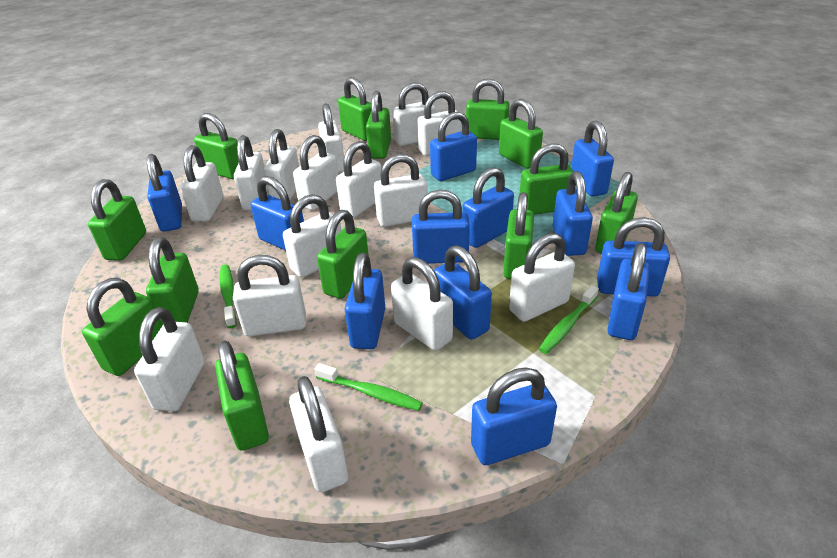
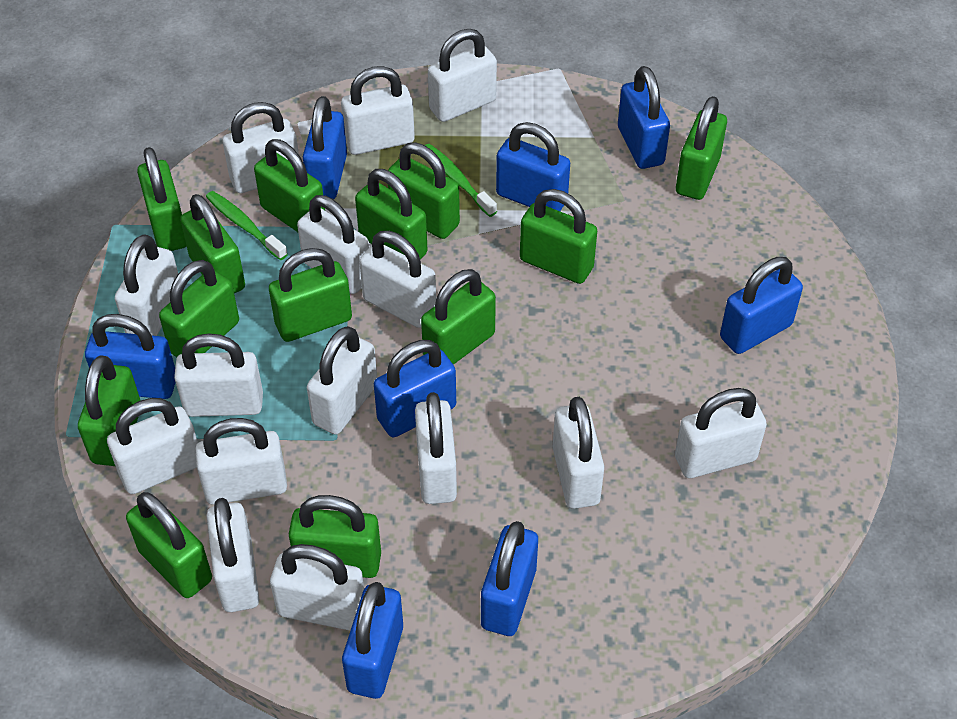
blue padlock: [147,154,182,232] [251,176,304,251] [345,253,385,349] [412,190,470,264] [430,112,477,181] [434,245,492,340] [462,167,514,248] [471,367,557,465] [553,171,593,256] [571,121,614,197] [597,217,670,297] [607,243,650,340] = 12 -> [85,314,176,399] [303,96,347,199] [342,582,403,699] [374,340,456,437] [481,521,538,636] [496,122,570,211] [618,66,670,169] [720,257,803,354] = 8
green toothbrush: [220,265,237,328] [314,363,423,411] [539,285,599,354] = 3 -> [206,191,288,260] [425,144,497,217] = 2

